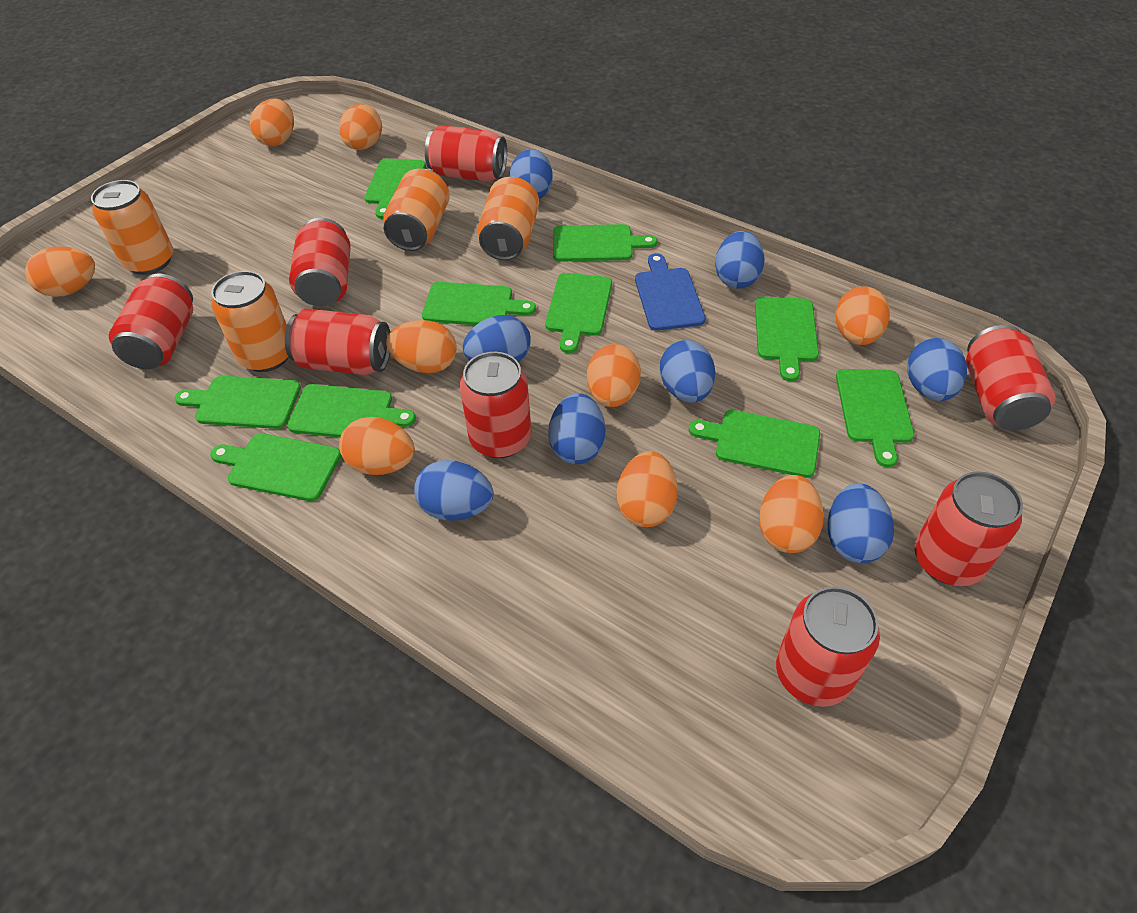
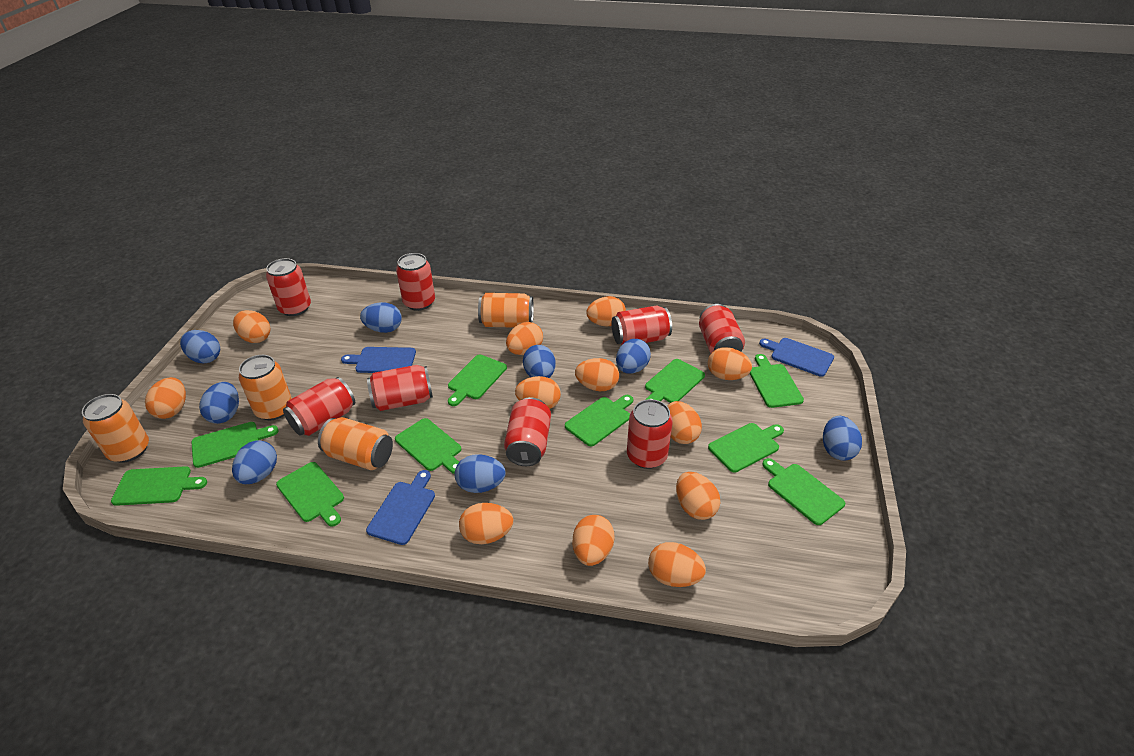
blue cutting board: [635,253,706,331] = 1 -> [341,347,416,373] [366,470,435,545] [759,338,834,377] = 3
orange egg: [25,246,95,297] [250,98,294,146] [339,104,382,150] [339,417,415,475] [386,320,457,373] [587,344,641,407] [616,451,678,527] [759,475,824,553] [836,286,890,345] = 9 -> [145,377,186,419] [233,310,271,343] [459,503,513,544] [506,322,543,355] [515,376,561,409] [572,515,615,566] [575,358,619,391] [586,296,626,327] [648,542,706,587] [667,401,702,444] [676,472,720,520] [708,347,752,380] = 12

